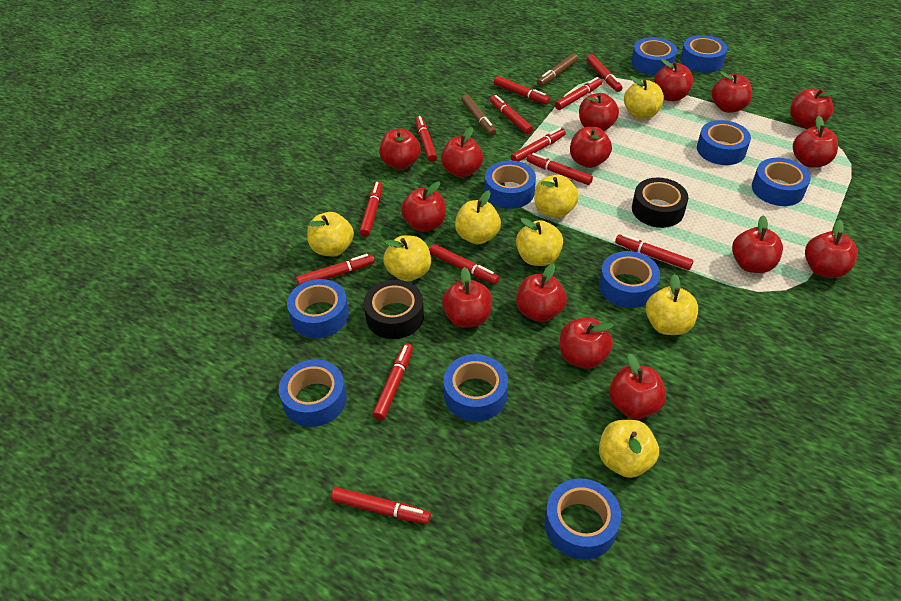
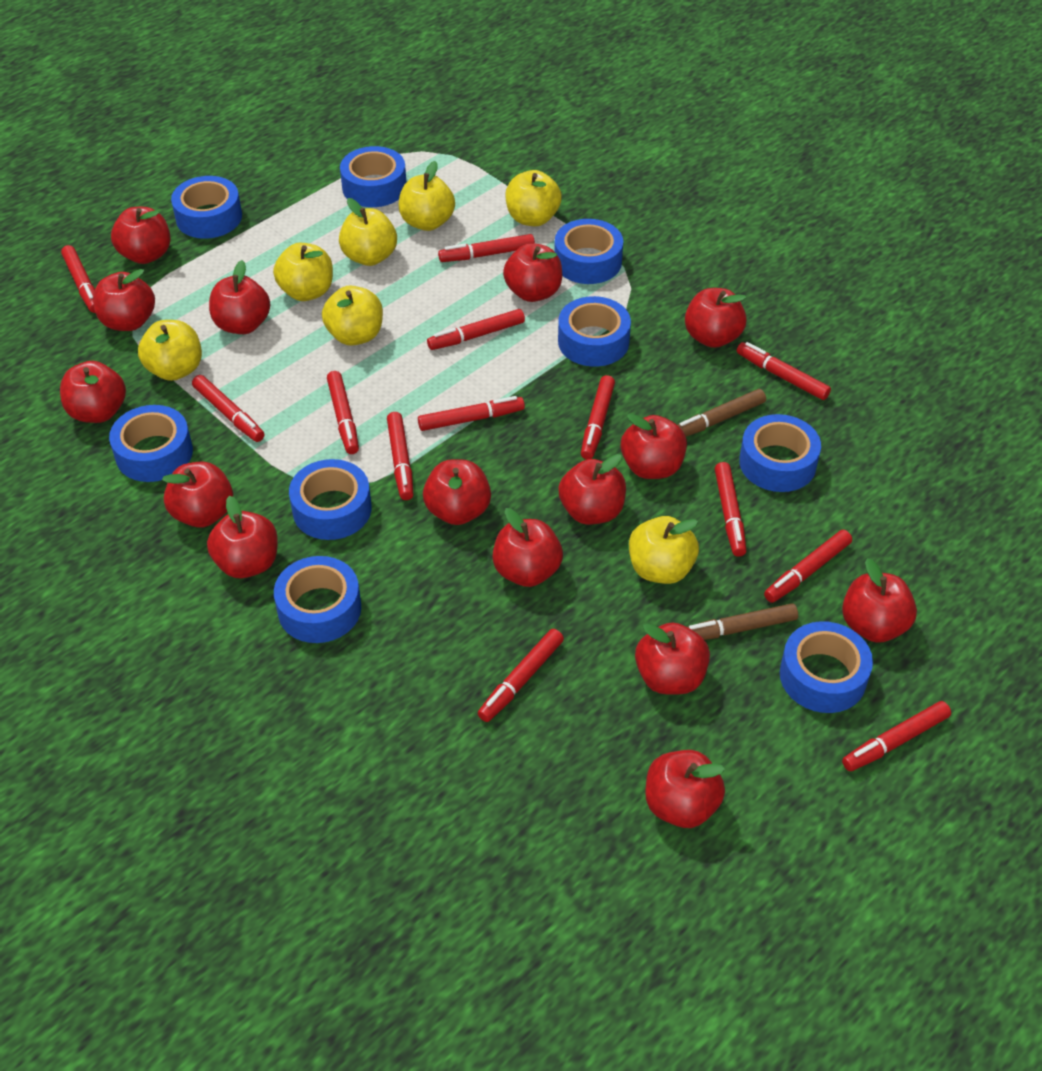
black tape: [364,280,424,339] [632,178,689,228] = 2 -> none = 0
blue tape: [279,359,347,427] [287,279,349,338] [443,354,508,421] [485,160,536,209] [545,478,621,560] [599,251,660,308] [631,37,677,75] [680,35,727,73] [697,120,751,165] [752,158,811,206] = 10 -> [109,405,193,482] [171,176,242,239] [274,556,361,643] [289,459,371,540] [340,146,406,207] [554,219,623,284] [558,296,631,367] [739,414,821,492] [780,621,873,713] = 9
yellow apple: [307,212,354,257] [383,235,431,282] [455,190,501,245] [516,218,563,266] [534,175,579,218] [599,420,659,478] [624,76,664,119] [646,274,698,335] = 8 -> [138,320,202,381] [273,243,333,301] [322,285,383,346] [339,198,397,266] [399,161,455,231] [505,170,562,226] [629,516,699,584] = 7

